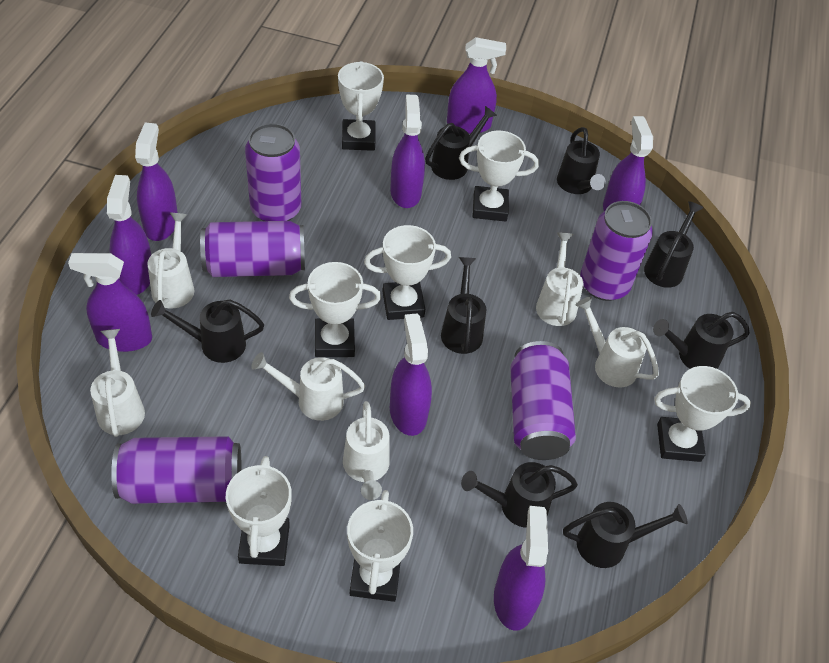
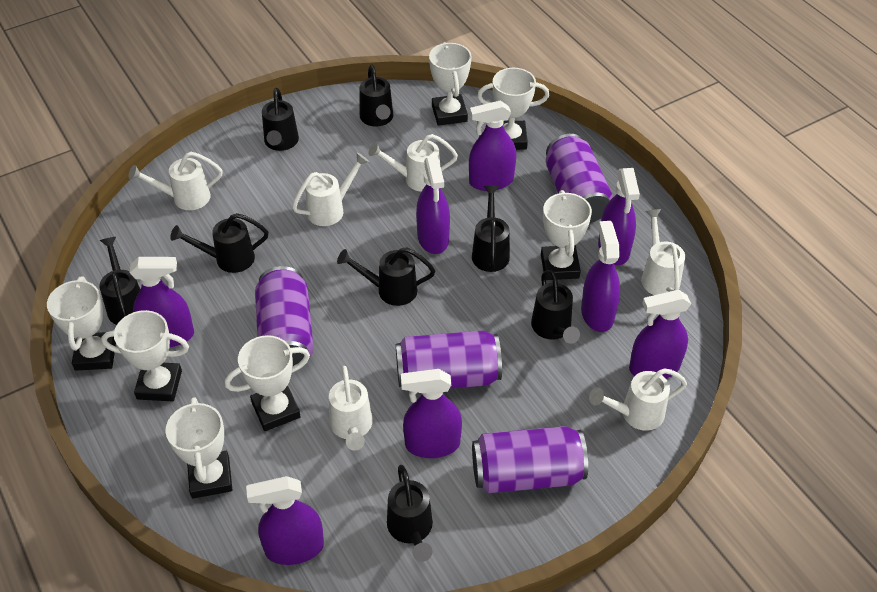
purple can: [111,436,241,504] [200,221,305,277] [245,123,301,221] [510,341,576,460] [580,201,653,301] = 5 -> [255,266,314,366] [396,330,502,392] [472,426,588,493] [546,134,613,223] = 4

